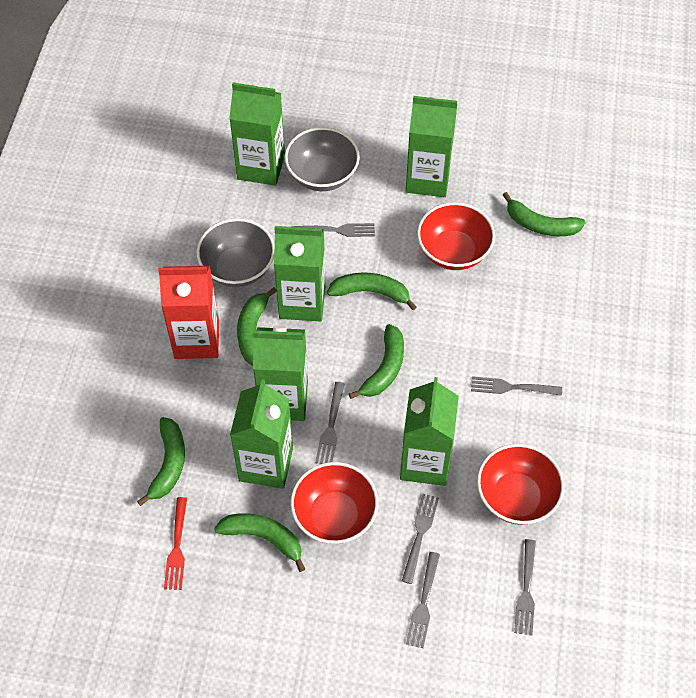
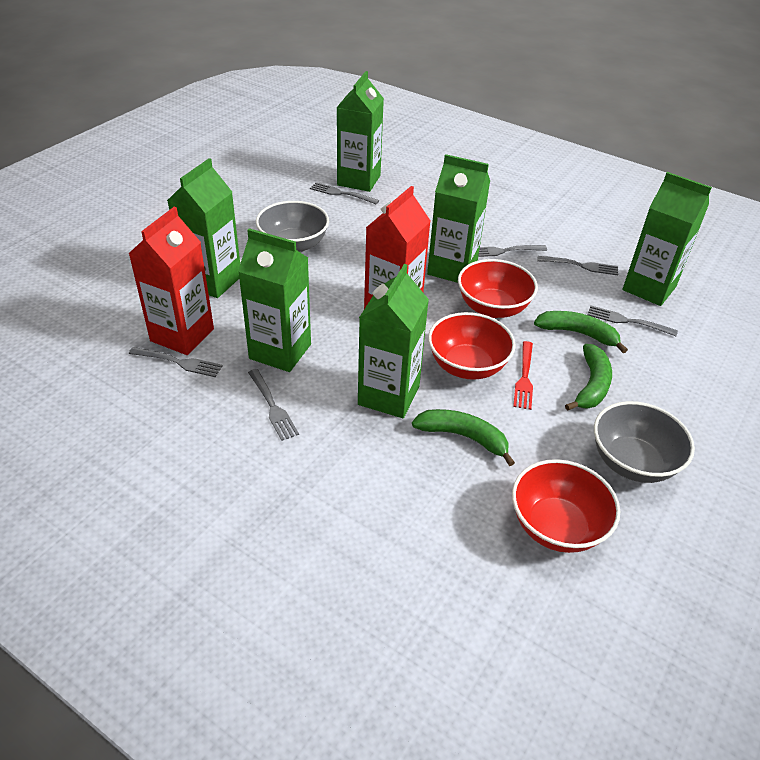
green banana: [137,417,185,506] [214,513,305,572] [237,287,277,366] [327,272,417,310] [349,324,404,399] [503,192,586,236] = 6 -> [412,409,515,466] [534,311,628,353] [565,344,612,411] = 3
red carton: [158,266,219,359] = 1 -> [129,207,214,355] [364,186,430,309] = 2

